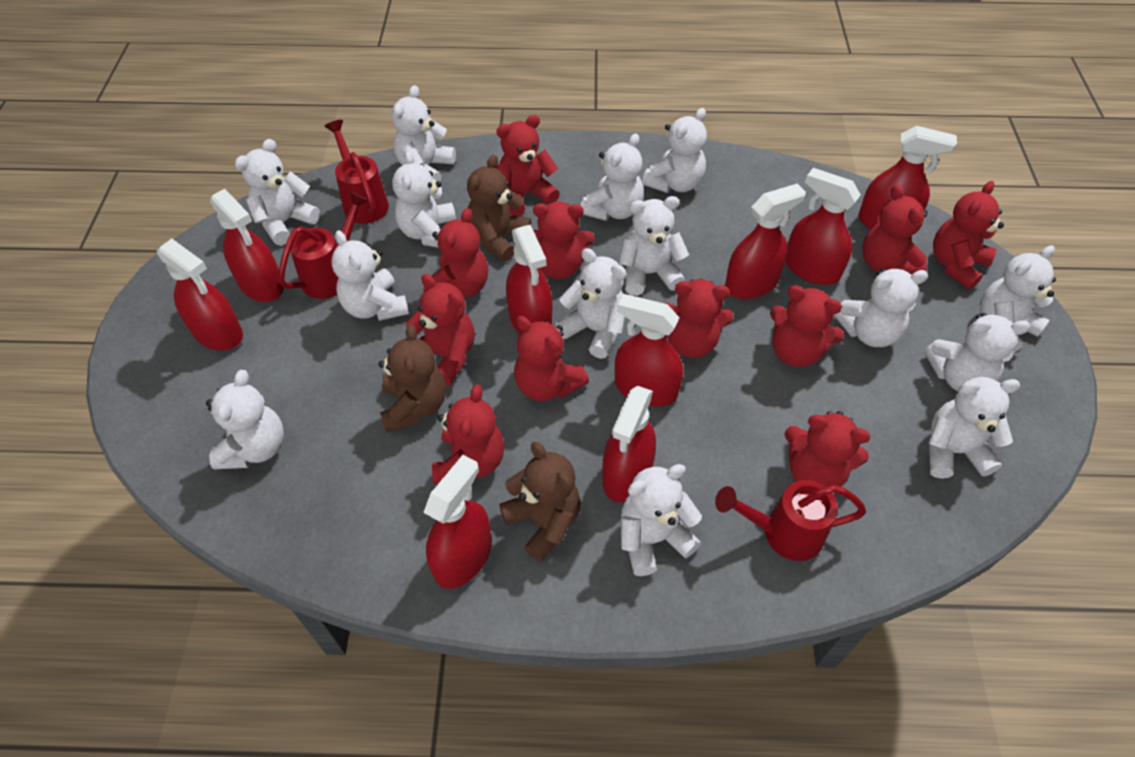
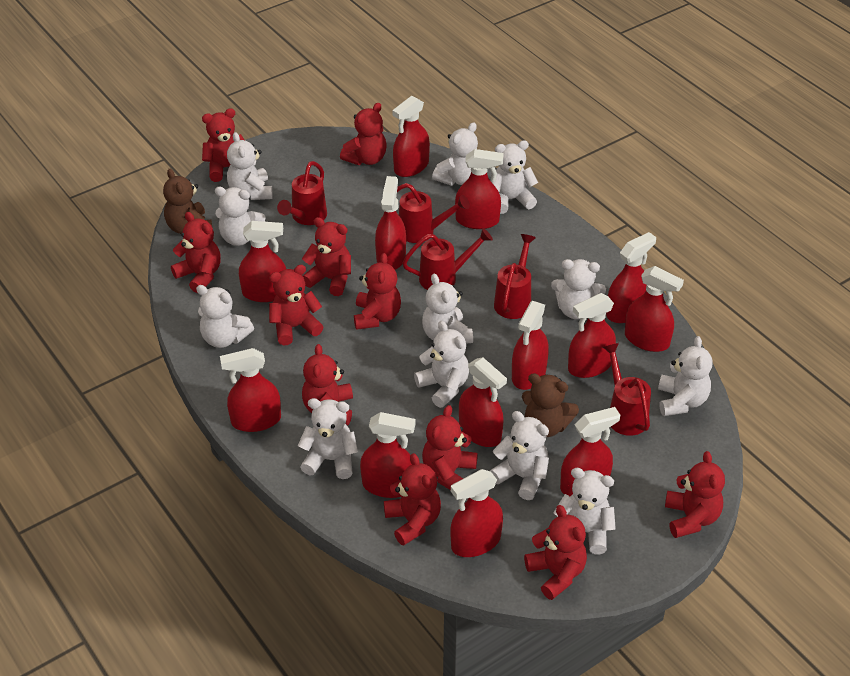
brown teddy bear: [378,325,446,433] [467,155,531,262] [499,441,581,562] = 3 -> [163,169,212,234] [522,373,579,437] = 2
red spray bottle: [157,238,243,350] [210,189,284,302] [423,455,491,589] [506,225,552,334] [603,386,656,503] [615,294,683,406] [725,183,806,299] [786,168,861,285] [858,126,957,229] = 9 -> [220,348,281,432] [239,221,286,302] [360,412,415,498] [375,176,406,270] [392,96,430,177] [450,469,503,557] [455,149,504,229] [459,357,507,447] [512,301,549,390] [560,407,620,497] [568,293,616,378] [606,232,656,323] [625,266,684,352] = 13
red watering can: [278,191,369,299] [324,120,389,224] [715,480,866,561] = 3 -> [277,161,327,225] [397,183,470,243] [402,228,493,290] [494,234,536,319] [603,343,651,436] = 5
white teddy bear: [206,370,284,470] [235,139,320,246] [331,230,409,321] [392,85,456,181] [392,151,456,248] [555,248,627,359] [581,134,644,221] [619,196,689,296] [621,464,702,576] [642,108,707,193] [834,268,928,347] [924,313,1031,391] [929,377,1020,479] [980,245,1056,353] = 14 -> [196,285,254,348] [215,187,265,246] [227,132,273,200] [298,398,358,479] [414,321,469,408] [422,274,473,344] [432,122,478,186] [490,140,538,214] [490,411,549,500] [551,259,606,319] [553,468,616,555] [658,336,712,416] = 12

